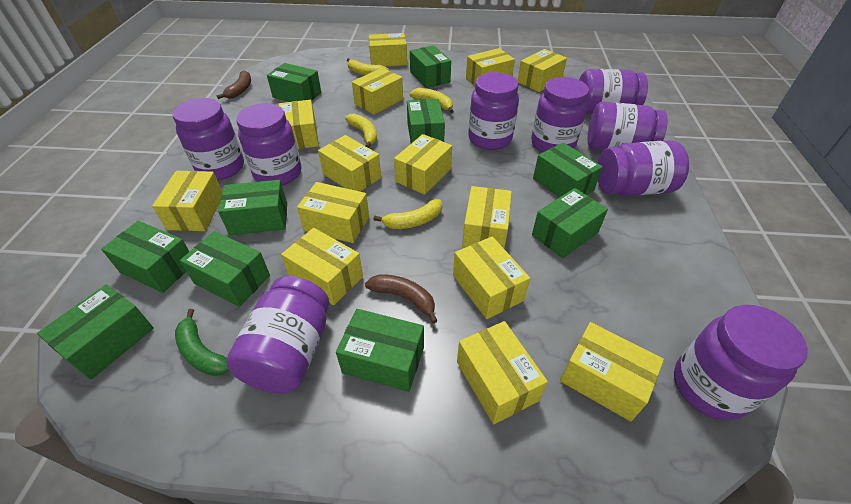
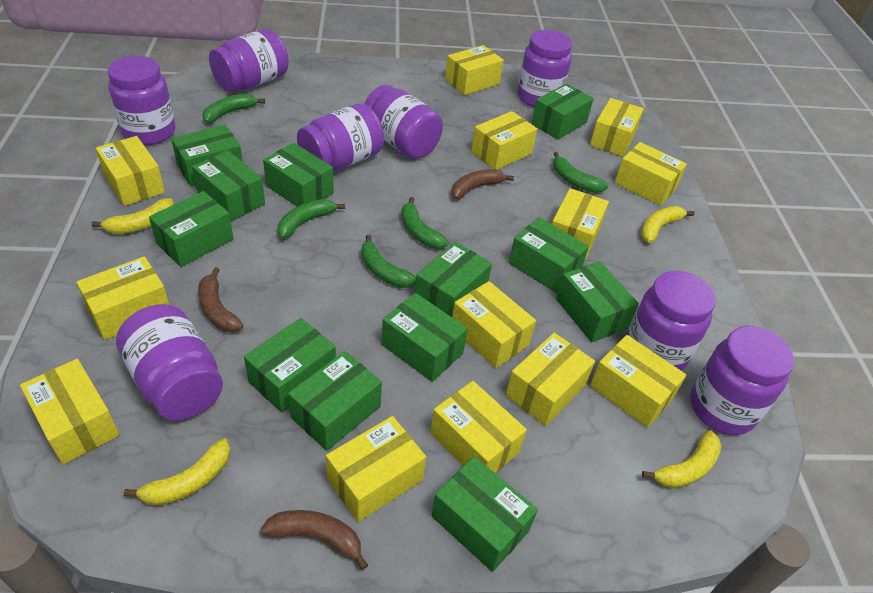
brown banana: [216,71,251,99] [365,274,438,323] = 2 -> [198,267,243,332] [260,510,368,570] [451,169,514,199] = 3
green banana: [175,309,229,376] = 1 -> [202,94,265,123] [278,199,345,239] [361,235,416,288] [401,197,449,249] [553,152,608,193] = 5
green box: [37,285,154,380] [101,221,190,293] [180,231,270,307] [218,180,287,236] [267,63,321,102] [336,309,424,392] [407,99,445,143] [410,45,451,88] [532,188,608,258] [533,142,603,197] = 10 -> [149,191,234,267] [171,124,243,187] [192,150,265,221] [244,318,336,413] [263,143,334,207] [288,351,382,451] [382,293,468,382] [415,242,492,317] [431,456,538,572] [509,217,589,293] [531,84,593,140] [556,261,639,342] = 12
purple jar: [172,98,244,180] [226,276,329,394] [236,103,301,186] [468,72,519,150] [531,77,589,153] [579,69,648,114] [588,102,668,150] [598,140,689,196] [674,305,808,420] = 9 -> [107,56,175,145] [116,304,223,421] [209,29,289,92] [297,103,384,171] [365,85,443,159] [517,30,572,108] [627,271,716,371] [690,326,794,435] = 8
yellow box: [152,171,222,231] [278,100,319,149] [281,228,363,305] [297,182,369,243] [318,135,381,192] [352,68,403,115] [369,33,407,66] [394,134,452,195] [453,236,530,319] [457,321,548,424] [462,186,512,248] [466,48,515,85] [518,49,567,92] [560,322,664,421] = 14 -> [20,359,119,465] [76,256,169,340] [96,136,165,206] [326,416,426,522] [430,381,527,473] [445,45,504,95] [452,281,536,368] [471,111,537,170] [506,333,595,426] [552,188,609,260] [590,98,644,157] [590,335,686,428] [615,142,687,206] = 13

